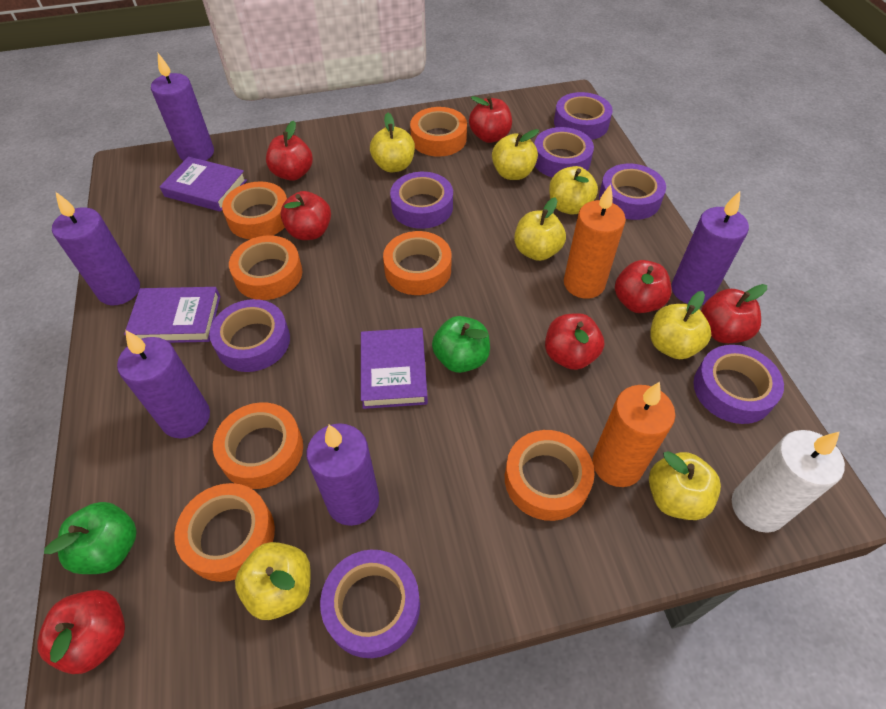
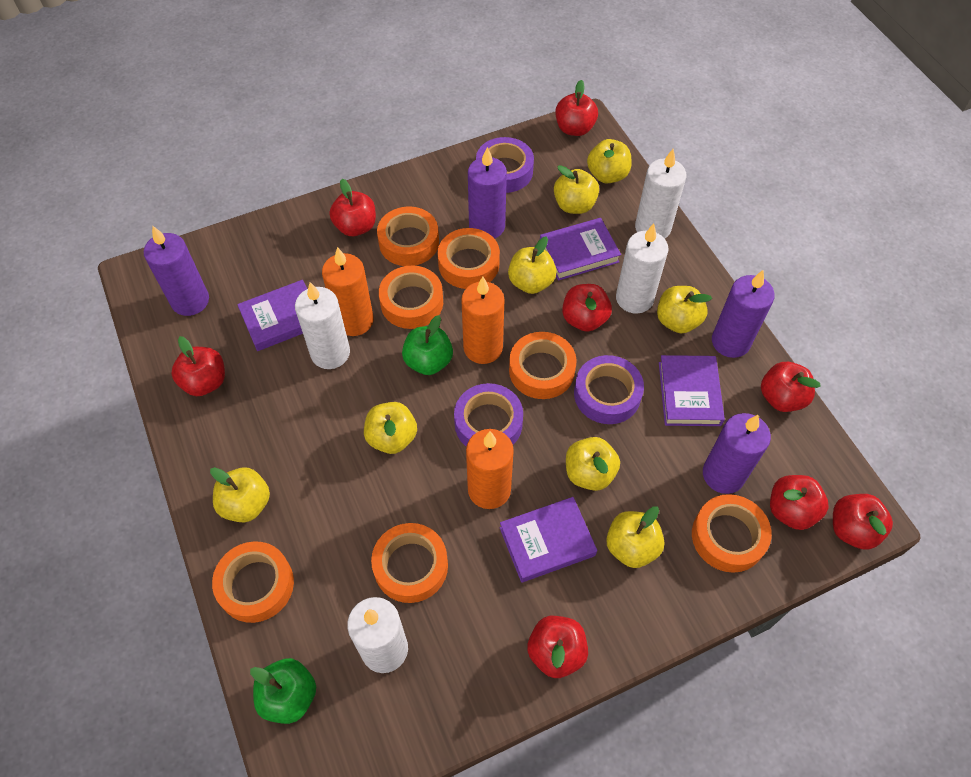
orange candle: [564,184,626,299] [592,382,675,487] = 2 -> [322,247,374,336] [461,277,505,364] [466,429,514,509] = 3
purple book: [124,287,220,343] [160,156,247,212] [361,328,428,409] = 3 -> [237,280,307,351] [500,497,597,582] [540,218,621,281] [659,355,725,426] = 4
purple candle: [52,191,140,305] [117,330,210,439] [151,53,214,161] [307,423,379,526] [672,191,749,305] = 5 -> [144,226,209,316] [468,147,507,239] [703,413,771,494] [712,270,775,358] = 4
purple tape: [209,299,290,372] [320,550,420,658] [390,172,453,229] [535,127,594,178] [554,92,613,140] [599,164,666,220] [693,345,784,424] = 7 -> [454,383,523,447] [476,137,534,193] [574,355,644,424] = 3
red apple: [37,590,125,674] [266,121,313,181] [281,191,331,240] [469,96,512,143] [545,313,604,370] [615,260,672,313] [701,284,767,343] = 7 -> [171,336,225,396] [329,179,376,236] [527,616,588,678] [555,80,598,136] [562,284,612,332] [761,362,821,412] [770,475,829,530] [833,494,893,550] = 8
white candle: [732,430,845,533] = 1 -> [295,282,350,369] [347,597,408,673] [616,223,668,314] [635,149,686,239] = 4
yellow apple: [235,542,311,620] [370,112,415,172] [492,129,539,180] [514,197,566,261] [549,166,598,214] [649,451,721,520] [651,291,711,359] = 7 -> [210,467,270,522] [364,402,417,454] [508,236,556,294] [554,165,599,214] [566,437,620,491] [587,139,631,183] [606,506,664,568] [657,286,712,333] = 8

